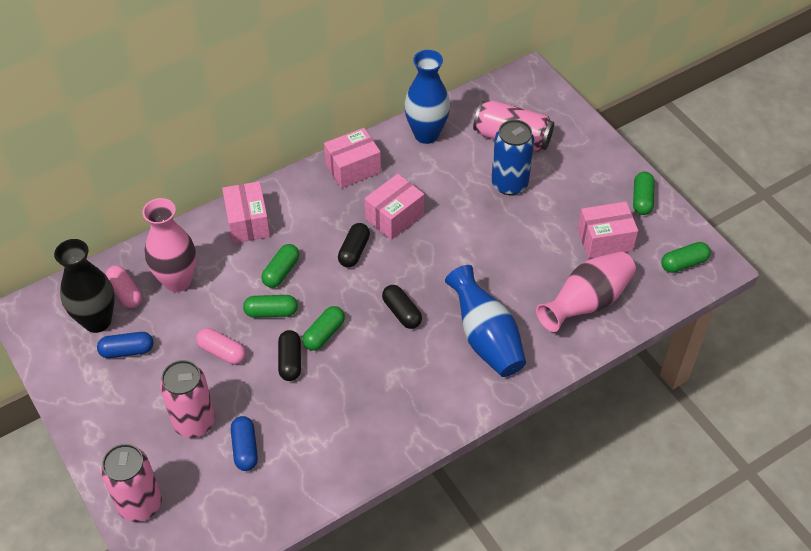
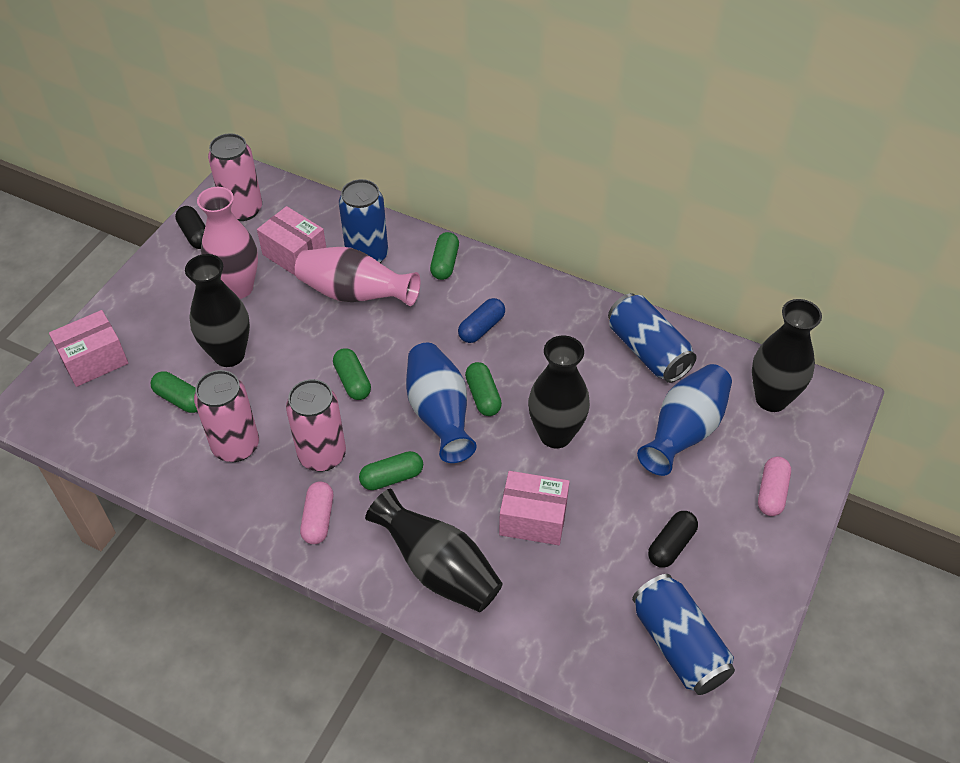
black capsule: [278,330,301,381] [338,223,370,268] [382,285,422,329] = 3 -> [175,206,205,249] [648,511,698,568] = 2
black vase: [54,239,115,333] = 1 -> [185,254,250,367] [365,489,503,612] [528,336,590,448] [752,299,822,412] = 4
blue can: [491,120,534,195] = 1 -> [339,179,388,263] [608,293,697,383] [632,574,735,695] = 3
blue capsule: [97,332,154,358] [231,416,258,471] = 2 -> [458,298,505,343] = 1
pink box: [222,181,270,243] [324,128,381,188] [365,174,424,240] [578,201,638,259] = 4 -> [49,310,128,387] [257,206,326,276] [499,471,570,545] = 3

